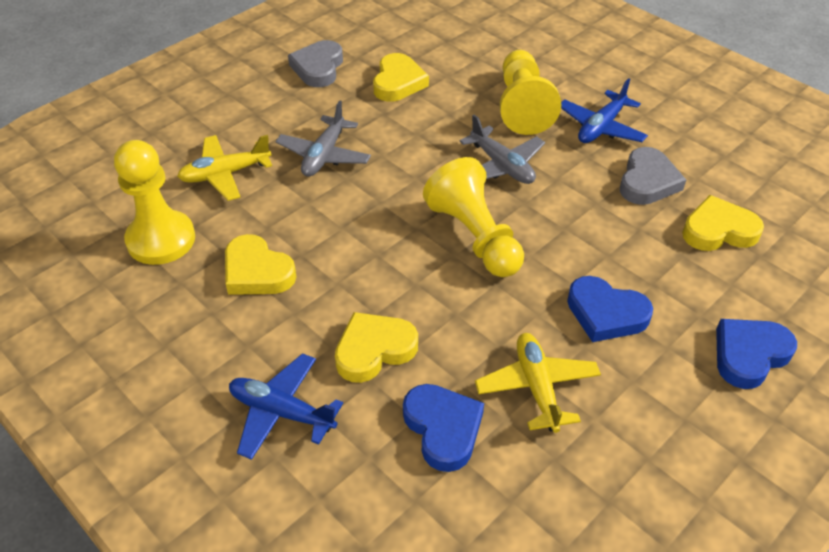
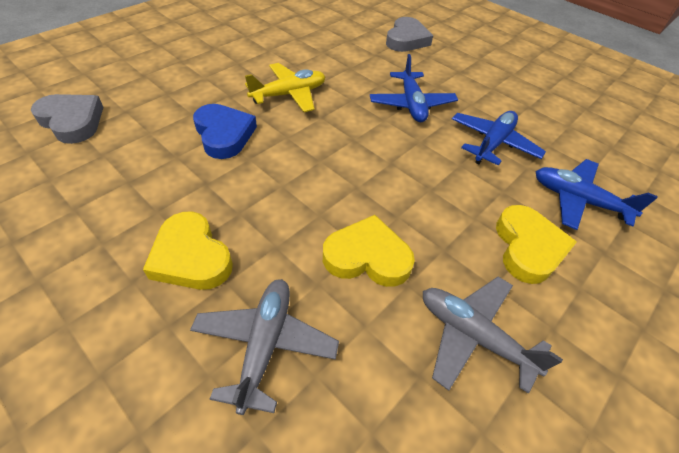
blue heart: [403,384,484,472] [567,276,653,342] [716,319,797,389] = 3 -> [193,104,257,159] = 1
blue plane: [229,353,343,460] [561,78,648,143] = 2 -> [370,54,458,122] [452,111,546,166] [535,159,658,230] = 3
yellow heart: [225,234,297,295] [335,312,418,383] [373,53,429,102] [682,195,764,251] = 4 -> [143,211,233,290] [323,215,415,287] [496,205,577,284] = 3
yellow pawn: [114,140,195,265] [423,157,524,277] [500,50,562,135] = 3 -> none = 0
yellow plane: [177,135,272,201] [475,333,601,433] = 2 -> [245,63,325,112] = 1

